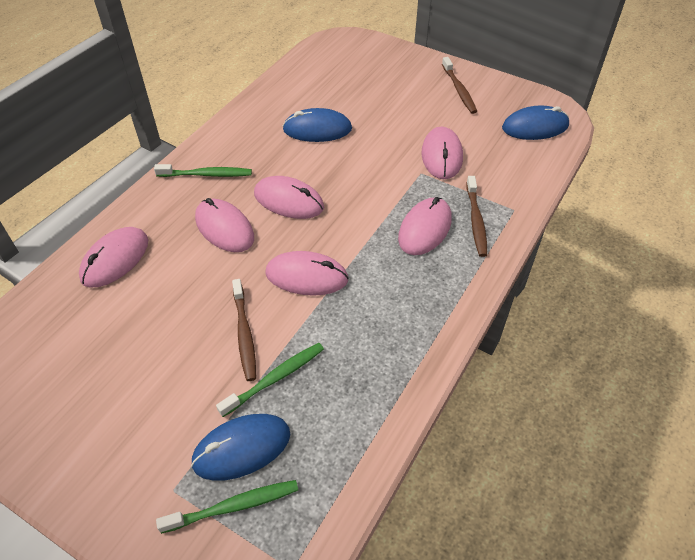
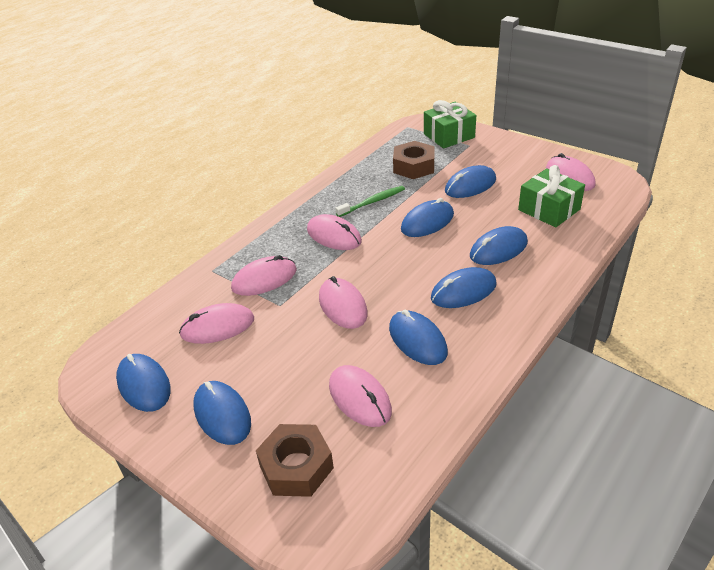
blue mouse: [191,414,291,481] [283,108,352,142] [502,106,569,140] = 3 -> [116,354,171,412] [193,381,251,445] [389,309,448,365] [401,198,454,237] [431,267,496,308] [445,165,496,198] [470,226,528,265] = 7
brown nut: none = 0 -> [256,424,334,497] [393,141,435,179] = 2
brown toothbrush: [232,279,256,381] [442,57,478,114] [466,176,487,257] = 3 -> none = 0
green gift: none = 0 -> [424,100,476,149] [518,165,585,227] = 2
green toothbrush: [154,164,252,177] [156,480,298,534] [216,343,324,417] = 3 -> [335,186,405,217] = 1

